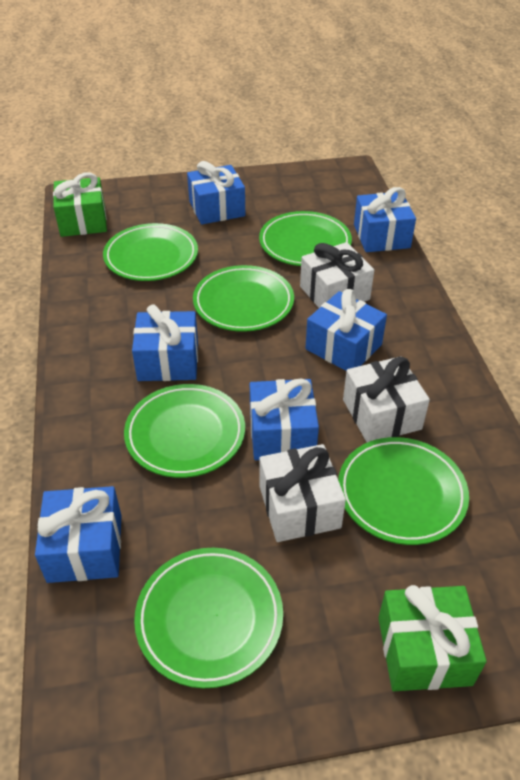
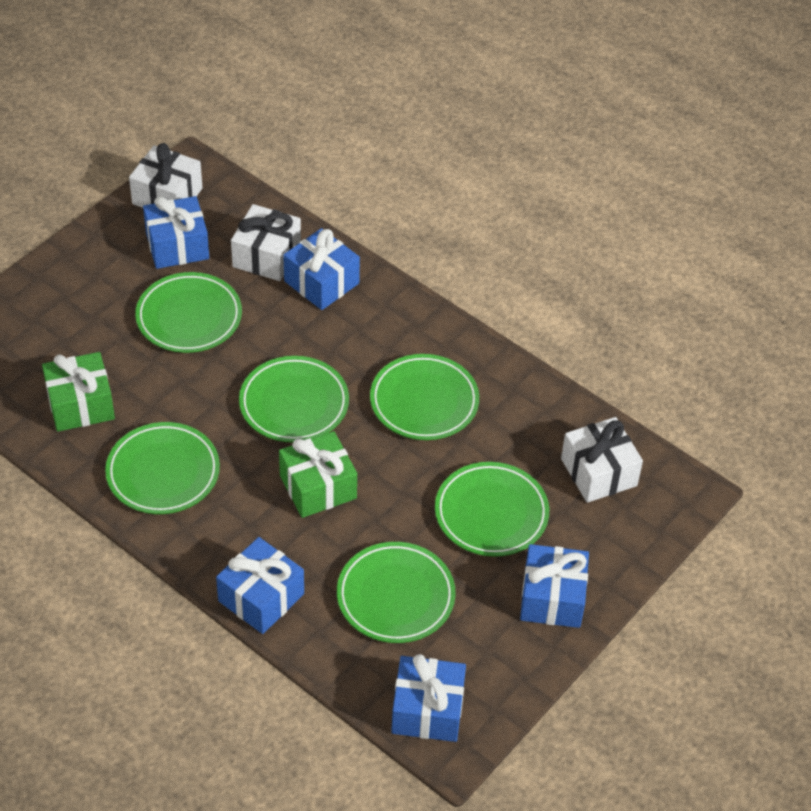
blue gift: [35,486,121,583] [132,304,198,381] [187,161,245,225] [250,378,319,460] [305,289,387,371] [354,187,416,252] = 6 -> [143,196,209,269] [216,537,304,634] [283,228,360,310] [391,654,466,742] [520,544,589,628] = 5

